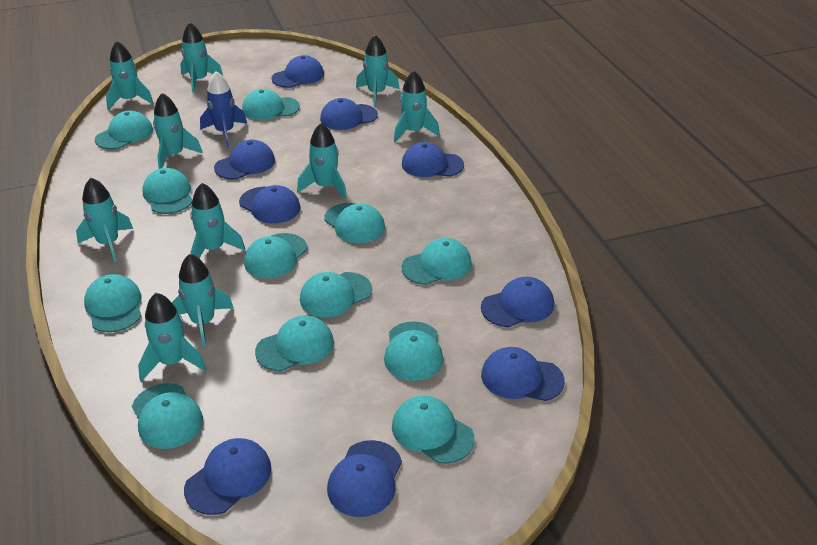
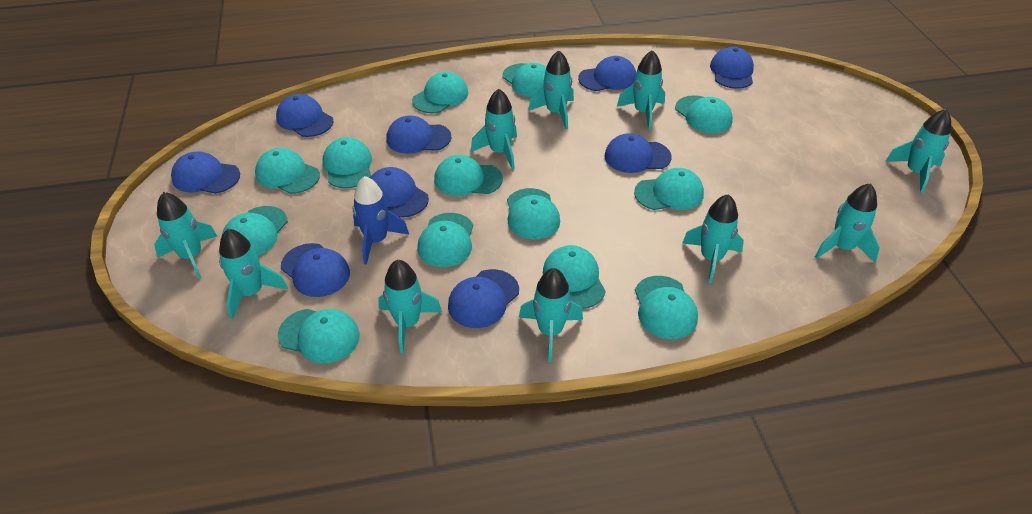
turquoise cap: [84,274,141,332] [95,111,153,149] [132,383,203,449] [142,168,192,214] [242,89,300,120] [244,233,307,279] [255,315,334,371] [300,272,372,317] [325,203,385,243] [384,321,443,381] [392,395,475,464] [402,238,472,285] = 12 -> [222,206,288,256] [255,148,320,194] [278,309,360,364] [322,137,372,189] [412,72,468,113] [417,213,473,267] [434,155,503,196] [502,63,546,97] [507,188,560,239] [543,245,606,309] [634,168,704,210] [635,276,698,339] [675,95,733,134] = 13

